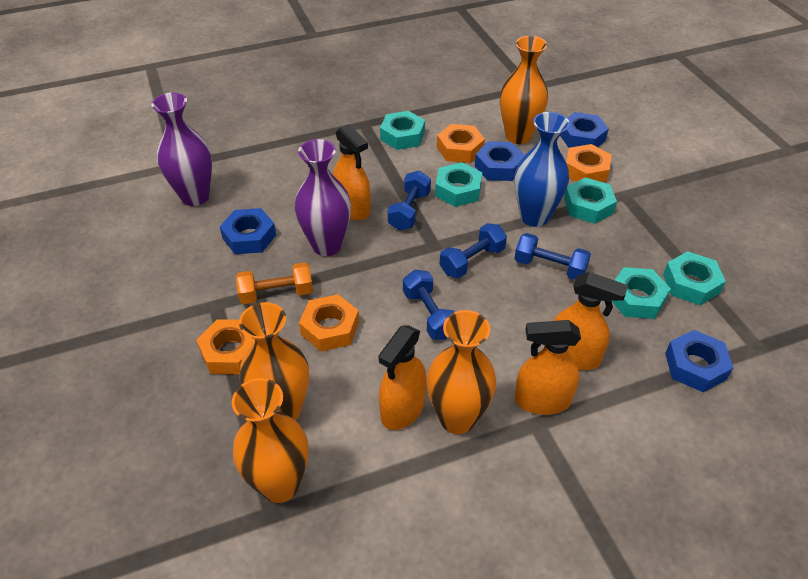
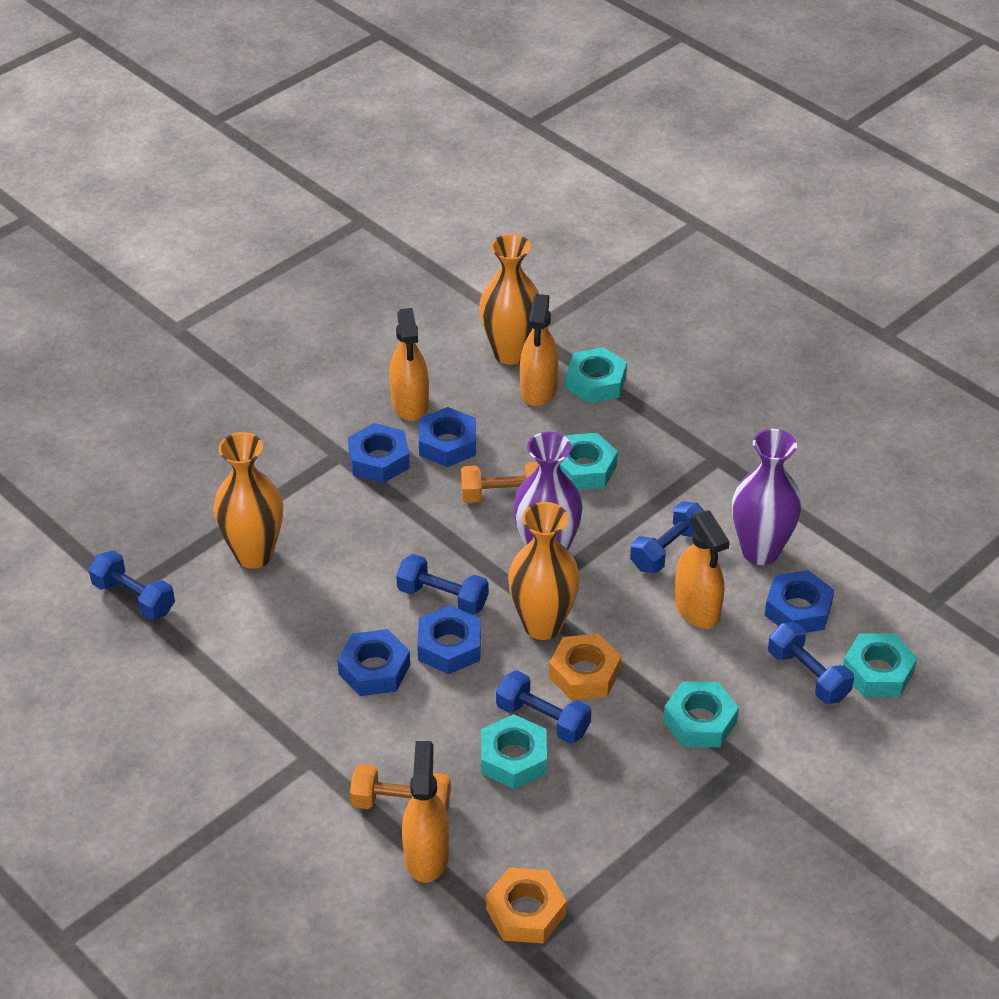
blue dumbbell: [388,171,431,230] [403,270,455,340] [440,223,507,278] [514,233,591,280] = 4 -> [88,551,175,620] [396,554,489,615] [496,670,591,743] [630,501,704,573] [768,622,854,704] = 5
blue nut: [220,208,276,254] [475,141,525,181] [561,112,609,148] [665,330,733,392] = 4 -> [337,629,410,696] [348,423,410,483] [417,605,481,674] [419,407,476,467] [765,570,834,633] = 5
blue vase: [514,112,570,227] = 1 -> none = 0
orange dumbbell: [236,262,313,304] = 1 -> [350,764,451,811] [461,462,538,503] = 2
orange nut: [196,319,255,374] [299,294,359,351] [437,124,485,163] [566,144,612,183] = 4 -> [486,867,566,944] [549,634,621,700] = 2
orange vase: [232,378,308,503] [239,302,309,420] [427,310,496,434] [500,36,548,144] = 4 -> [213,432,283,569] [479,234,539,365] [508,502,580,640] = 3

